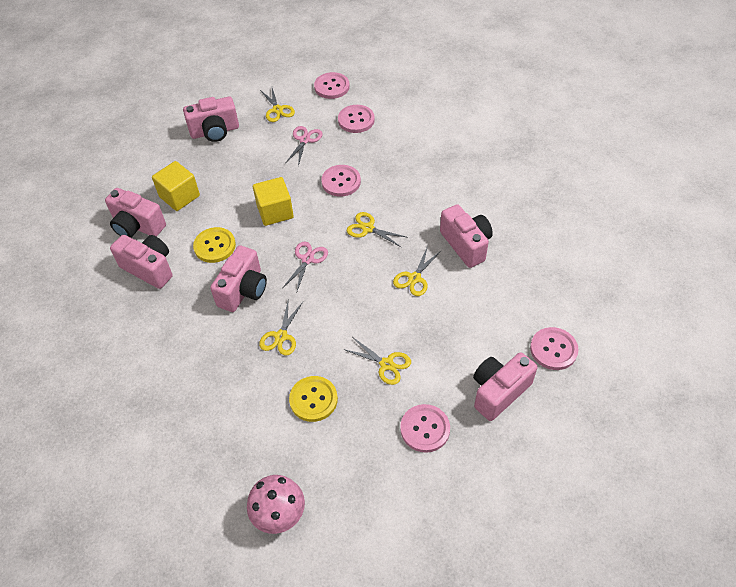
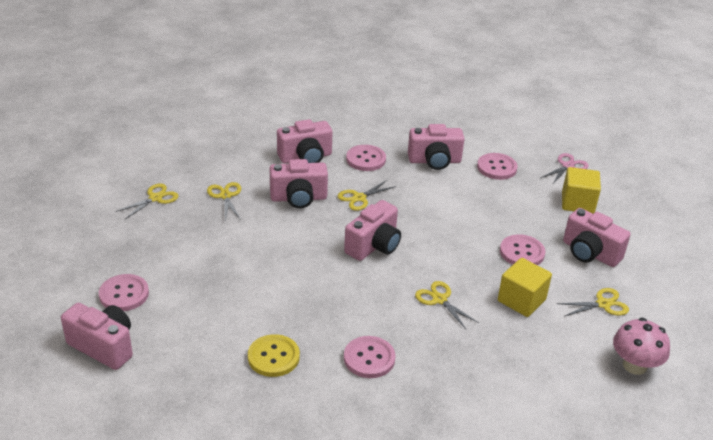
pink scissors: [283,242,328,294] [285,126,322,166] = 2 -> [540,153,589,185] = 1
yellow button: [193,227,236,263] [289,376,338,422] = 2 -> [248,334,300,377] = 1

